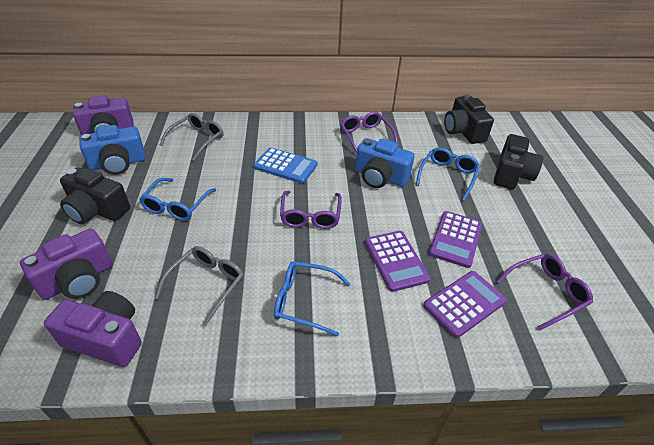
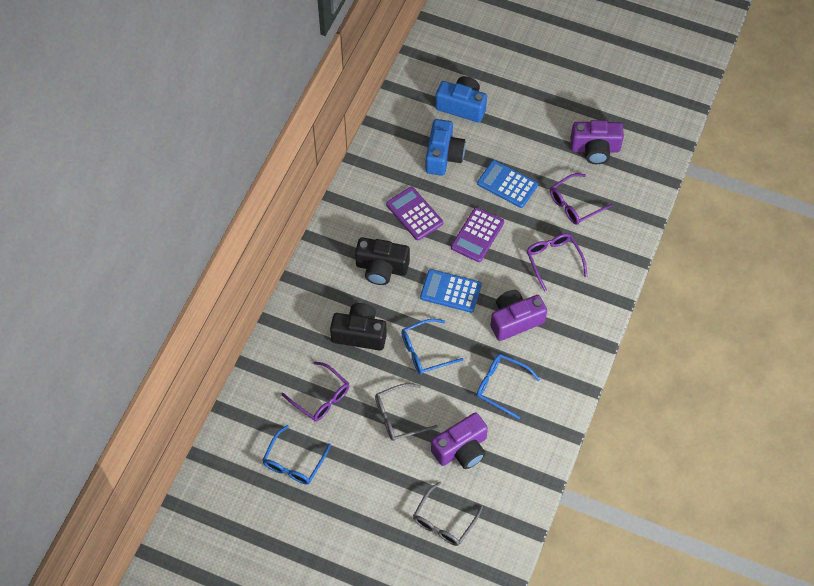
black camera: [60,167,130,224] [444,94,494,144] [494,134,543,189] = 3 -> [330,303,387,351] [355,237,410,285] = 2
blue calculator: [254,147,317,183] = 1 -> [420,269,482,313] [477,160,538,208] = 2
purple calculator: [365,231,430,292] [423,271,507,338] [429,211,482,268] = 3 -> [386,187,443,240] [451,207,504,262] = 2

